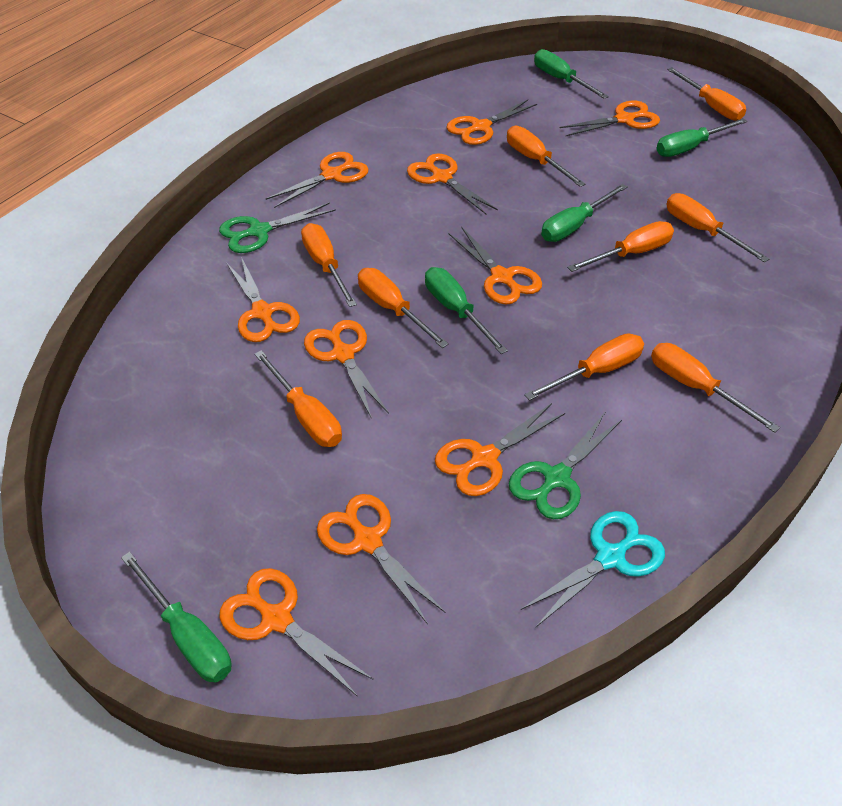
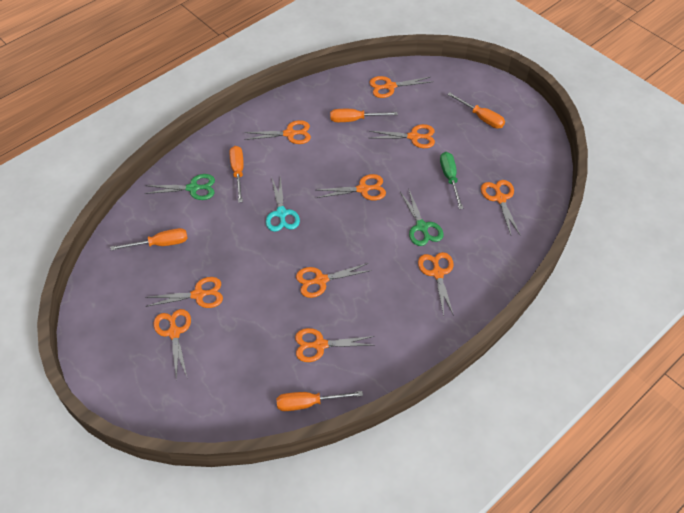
green screwdriver: [121,552,232,683] [425,267,508,354] [534,49,609,99] [541,184,627,242] [656,118,748,157] = 5 -> [440,152,463,209] = 1
orange screwdriver: [254,350,342,447] [301,223,357,307] [358,268,449,348] [507,126,585,187] [524,334,644,401] [567,221,674,272] [651,343,780,433] [666,193,769,263] [667,67,746,121] = 9 -> [110,228,188,251] [230,146,244,203] [276,391,363,411] [330,109,398,122] [447,92,505,128] = 5

